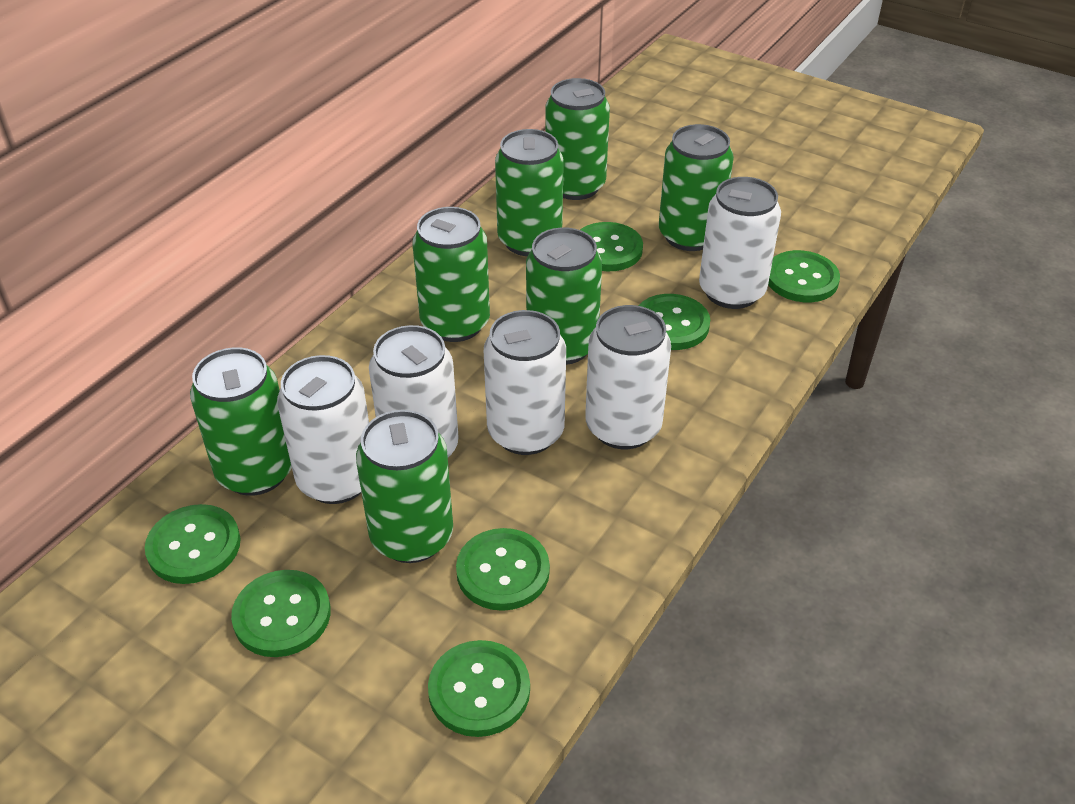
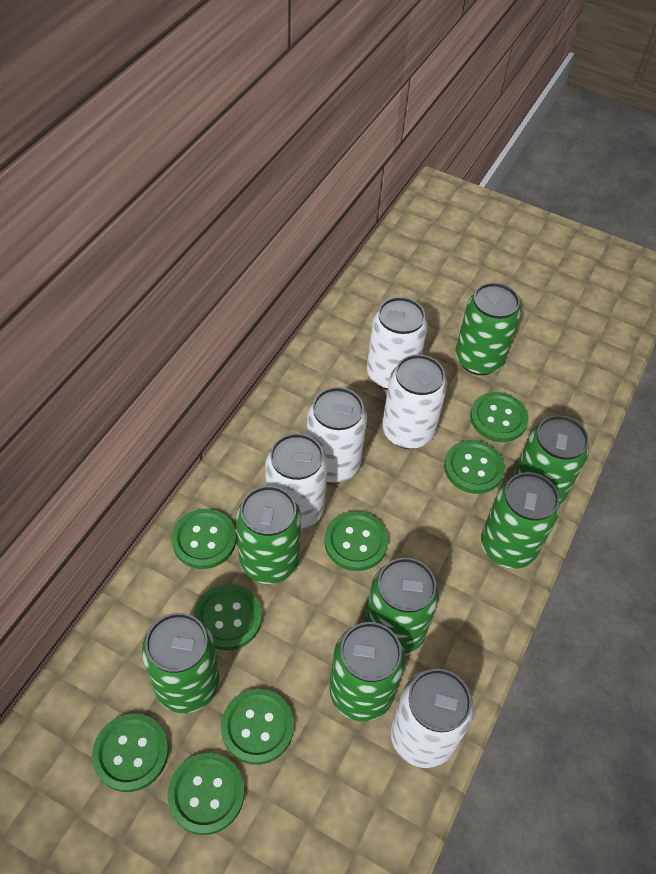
green button: [145,504,240,584] [231,570,331,657] [428,640,530,737] [456,528,550,611] [580,222,643,271] [638,294,710,350] [768,250,840,302] = 7 -> [92,714,169,792] [167,753,244,835] [171,509,236,569] [194,584,262,650] [221,689,294,765] [324,511,388,571] [444,440,505,494] [470,392,528,442] = 8

